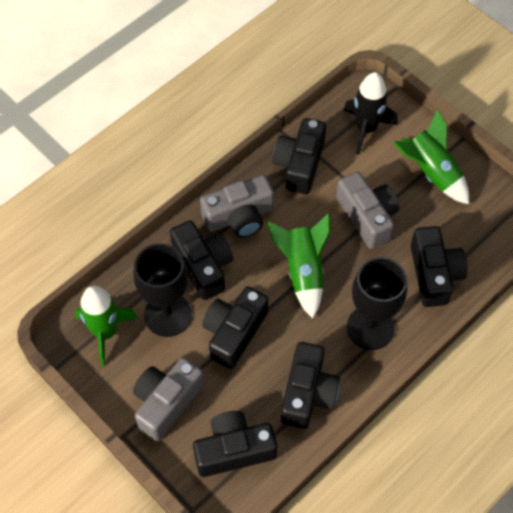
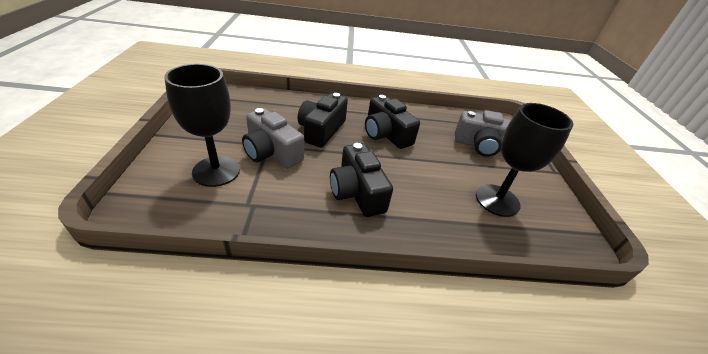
black camera: [170,220,233,300] [193,411,277,477] [202,287,268,369] [272,118,326,194] [281,342,340,429] [411,226,468,307] = 6 -> [298,93,348,148] [330,143,393,217] [365,95,420,149] = 3
black rocket: [344,72,398,155] = 1 -> none = 0
green rocket: [75,286,138,366] [268,213,331,318] [393,109,469,204] = 3 -> none = 0
grey camera: [133,357,204,441] [200,175,274,238] [336,172,399,249] = 3 -> [242,108,304,168] [455,110,511,157] = 2

